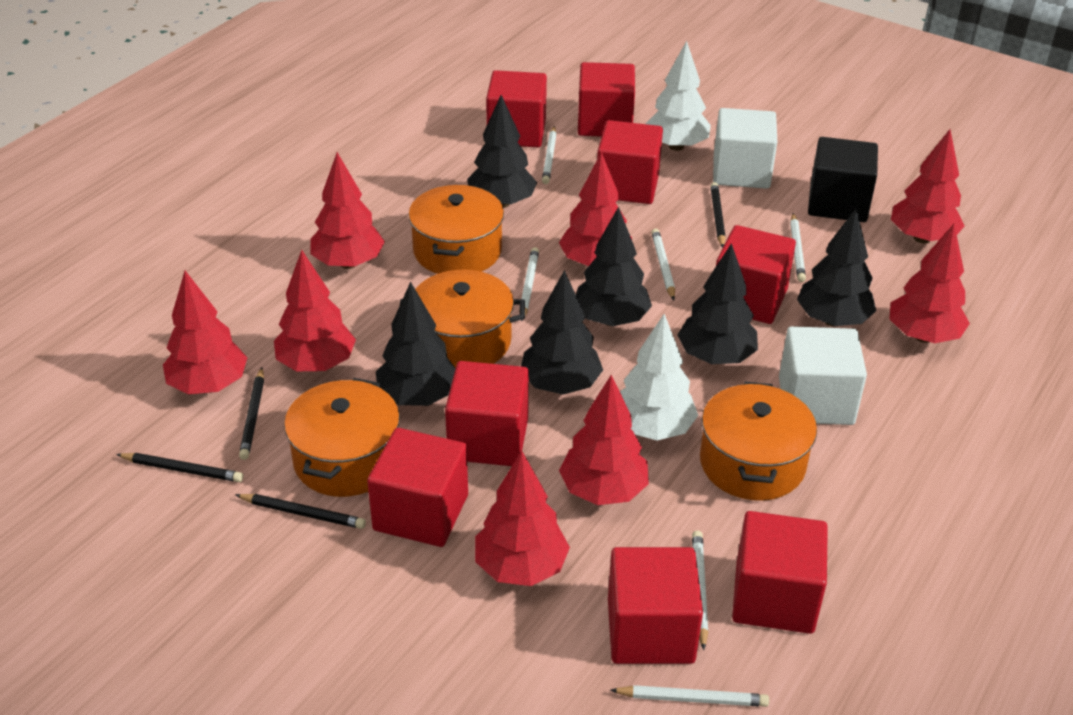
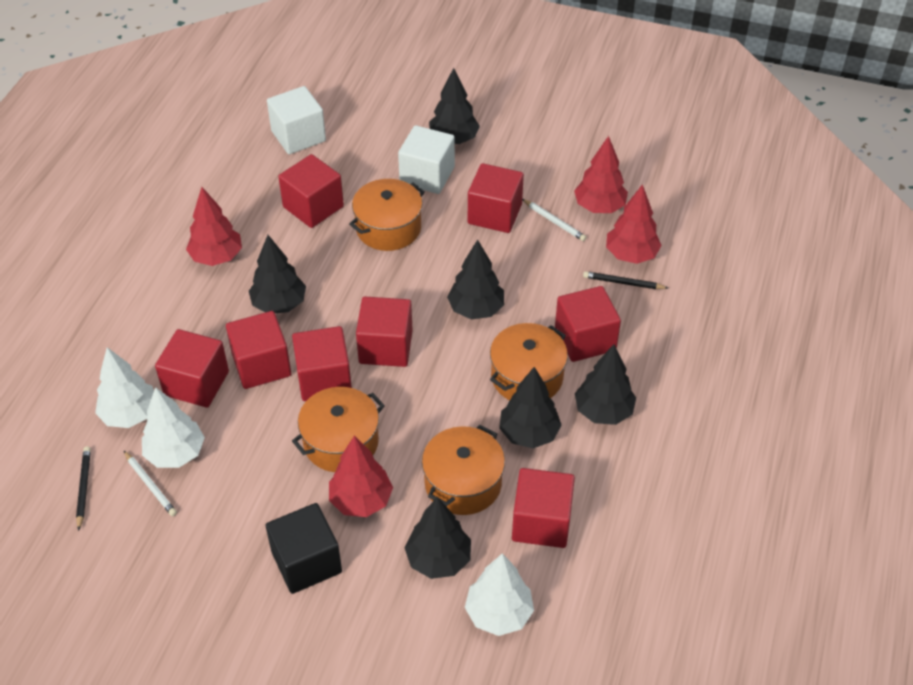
black pencil: [116,453,243,482] [235,494,366,529] [239,368,264,460] [710,182,726,248] = 4 -> [76,447,91,531] [583,271,668,289] = 2
red tree: [163,271,248,394] [274,250,356,371] [311,152,385,269] [475,451,570,586] [559,152,632,266] [559,375,649,505] [889,224,970,343] [891,129,965,243] = 8 -> [186,187,242,266] [329,436,393,517] [574,136,628,213] [606,184,662,264] = 4
white pencil: [519,247,539,322] [542,126,557,184] [610,685,769,707] [651,228,675,300] [692,530,708,650] [790,213,806,282] = 6 -> [124,451,177,516] [522,199,586,241] = 2
white tree: [620,314,698,440] [646,41,711,151] = 2 -> [95,347,154,428] [142,387,205,468] [465,553,534,636] = 3

